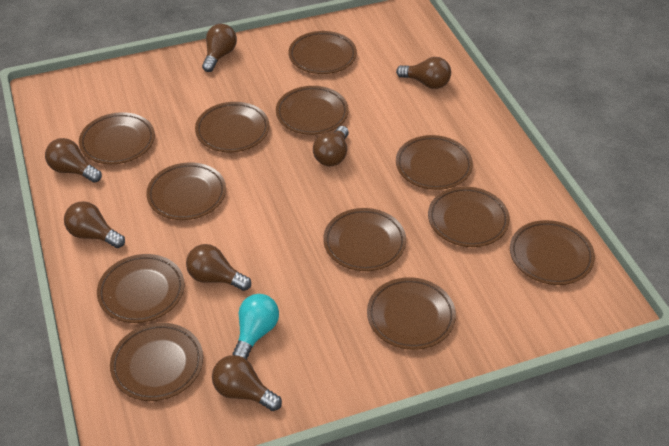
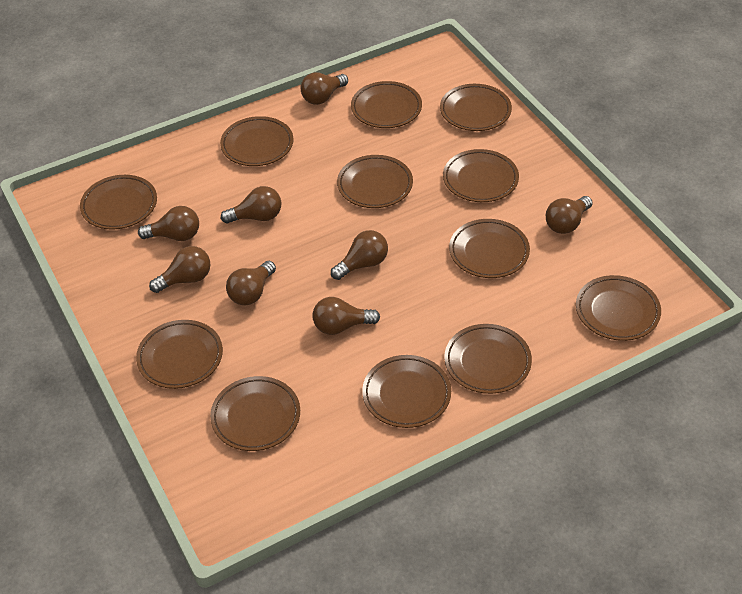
brown light bulb: [45,138,102,183] [64,201,125,248] [186,244,251,291] [202,24,237,72] [212,355,282,411] [313,126,349,167] [396,57,451,89] = 7 -> [138,206,199,241] [149,246,211,293] [221,186,281,224] [226,261,276,305] [301,72,348,105] [312,297,380,335] [331,230,388,280] [546,196,593,234] = 8
turquoise light bulb: [232,294,279,359] = 1 -> none = 0

